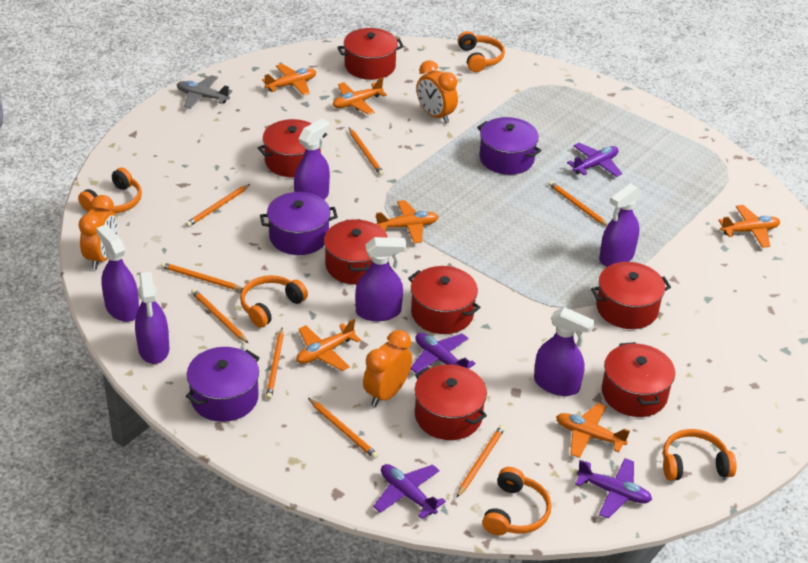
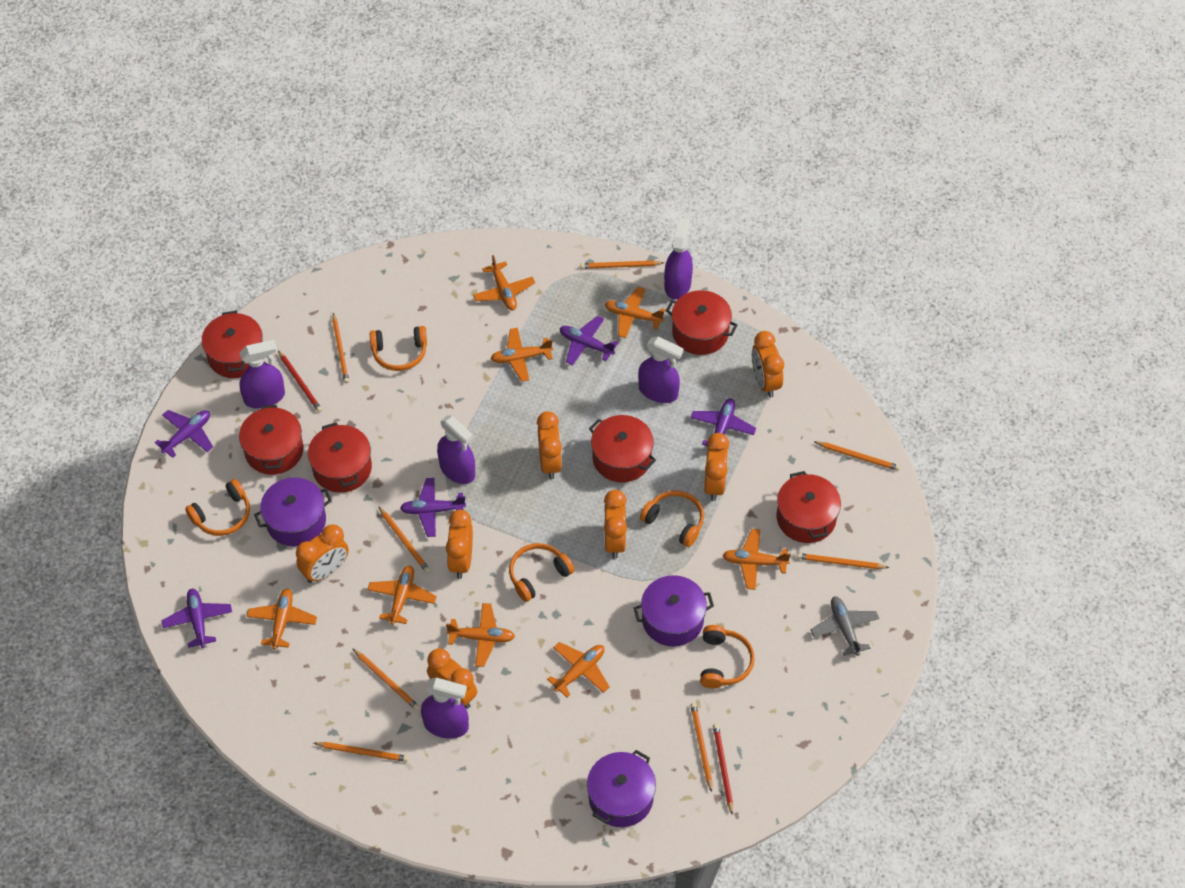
orange clock: [79,195,118,270] [363,330,412,407] [416,60,458,124] = 3 -> [296,524,349,583] [427,648,477,709] [446,510,473,579] [537,411,562,479] [604,490,627,559] [704,433,729,501] [752,331,784,398] = 7
orange plane: [262,64,316,96] [296,319,361,371] [333,77,387,115] [375,200,439,243] [556,403,630,458] [718,205,781,248] = 6 -> [247,588,317,649] [367,565,437,625] [446,603,515,667] [473,255,535,310] [491,328,553,382] [547,642,609,698] [605,287,665,338] [722,529,791,590] = 8
purple plane: [373,464,446,519] [411,333,476,374] [567,143,622,177] [575,458,652,519] = 4 -> [155,410,213,458] [161,588,232,648] [400,478,466,537] [560,316,618,365] [690,398,756,448] = 5
purple spray bottle: [96,224,139,322] [135,272,169,364] [294,119,330,200] [355,237,406,321] [534,307,595,396] [599,183,642,267] = 6 -> [239,340,285,409] [421,677,469,739] [437,415,475,484] [638,336,684,403] [664,218,693,300] = 5
red pencil: none = 0 -> [278,350,322,412] [713,724,733,814] = 2
red pot: [258,119,327,177] [324,219,388,285] [337,28,404,80] [408,266,481,334] [415,365,487,440] [591,262,671,329] [602,342,675,417] = 7 -> [202,311,263,378] [239,405,304,475] [308,422,372,493] [589,415,656,482] [666,290,738,355] [777,471,841,543] = 6

